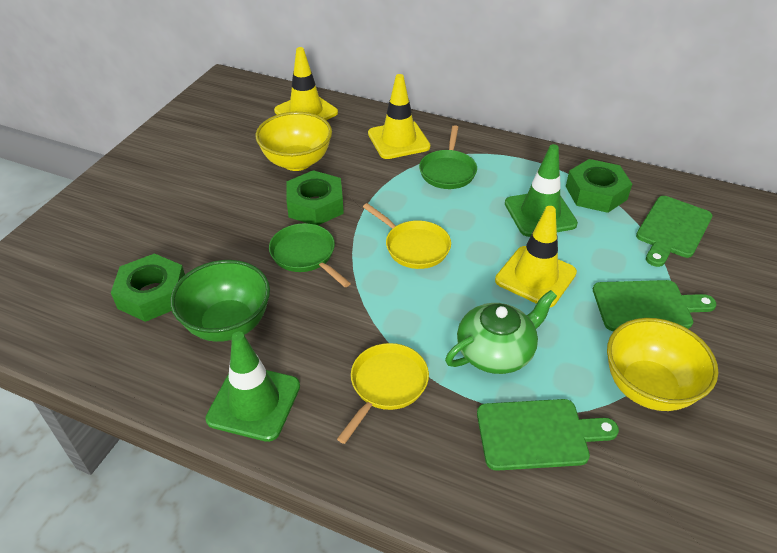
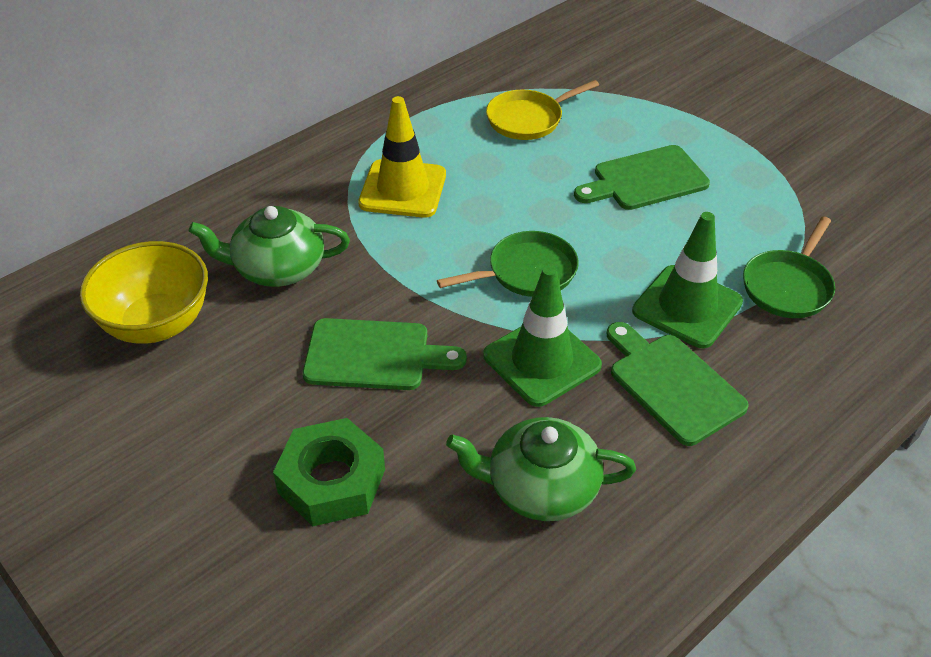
green bowl: [170,260,270,342] = 1 -> none = 0
green nut: [111,253,185,322] [286,170,344,225] [566,159,632,213] = 3 -> [273,418,385,526] = 1
green teapot: [445,290,557,374] = 1 -> [189,206,350,287] [446,417,636,521] = 2
yellow bowl: [256,112,332,171] [607,318,718,411] = 2 -> [80,241,208,344] = 1
yellow pan: [337,343,429,444] [363,203,451,269] = 2 -> [486,80,599,140] = 1
yellow traffic cone: [274,47,338,120] [368,74,431,159] [495,206,577,307] = 3 -> [358,96,446,218] = 1

